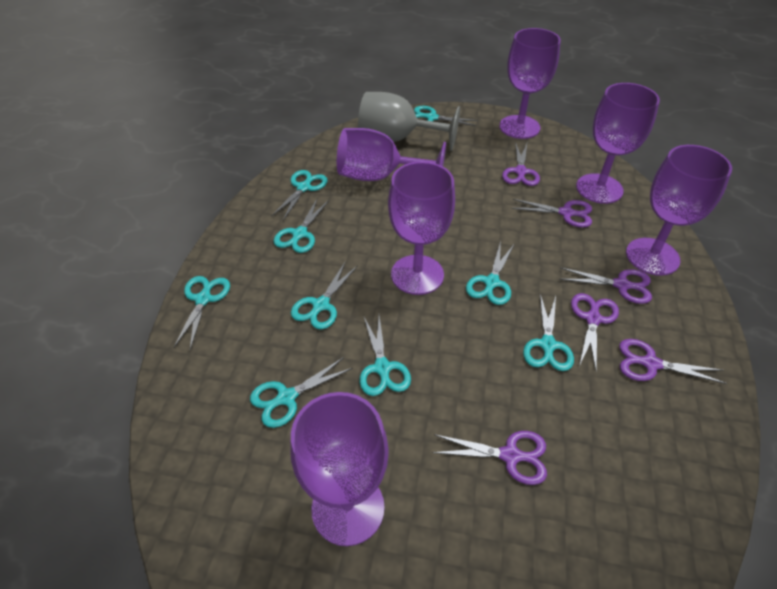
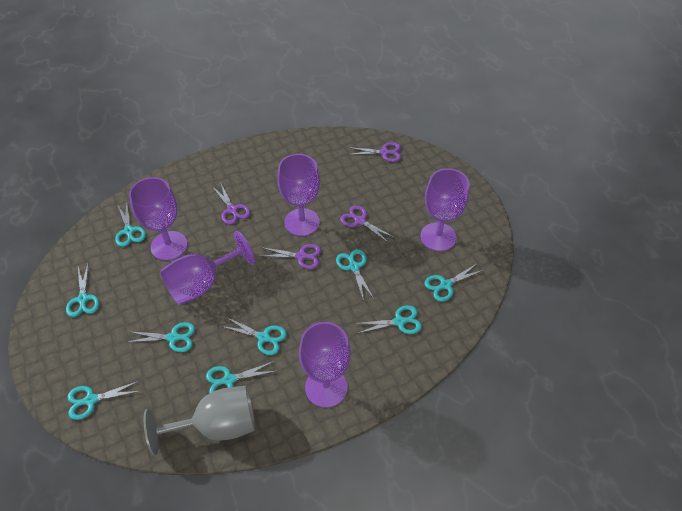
purple goblet: [290,392,389,546] [337,128,446,181] [388,161,455,295] [499,28,561,139] [576,83,660,204] [626,145,732,276] = 6 -> [129,177,187,261] [160,231,255,305] [277,154,320,236] [299,322,351,408] [420,168,470,252] = 5
purple scissors: [432,431,547,485] [502,142,540,186] [511,199,592,228] [560,267,652,304] [571,293,619,370] [619,339,727,384] = 6 -> [212,182,250,225] [261,244,321,269] [340,205,395,244] [348,142,401,162] = 4

